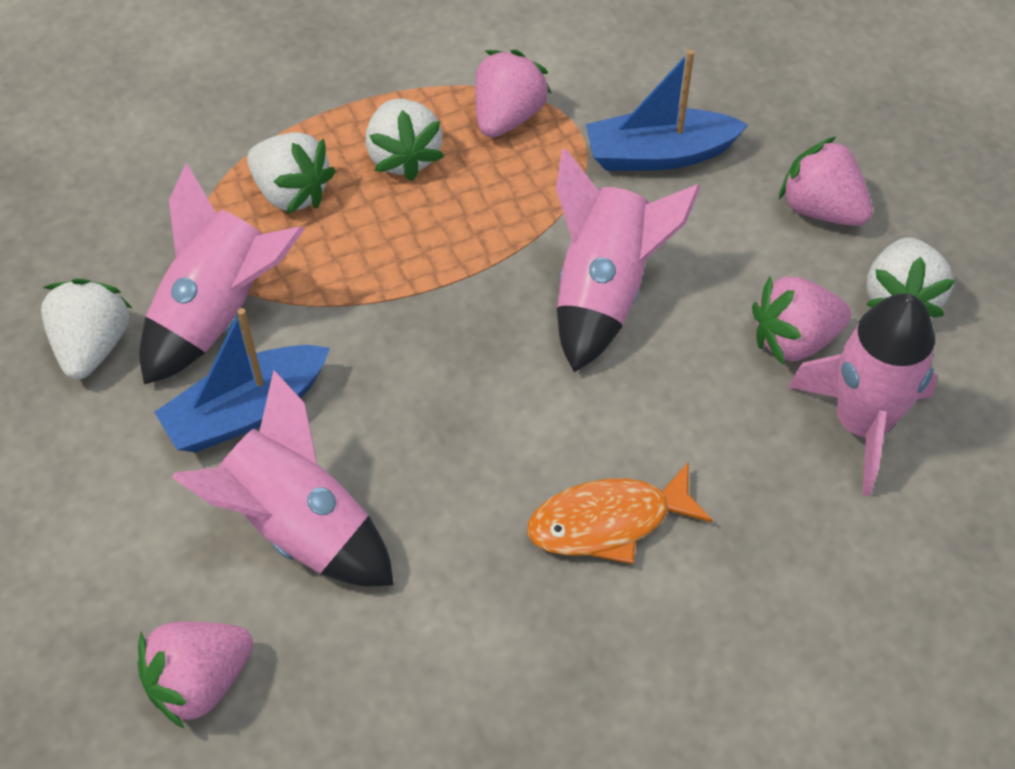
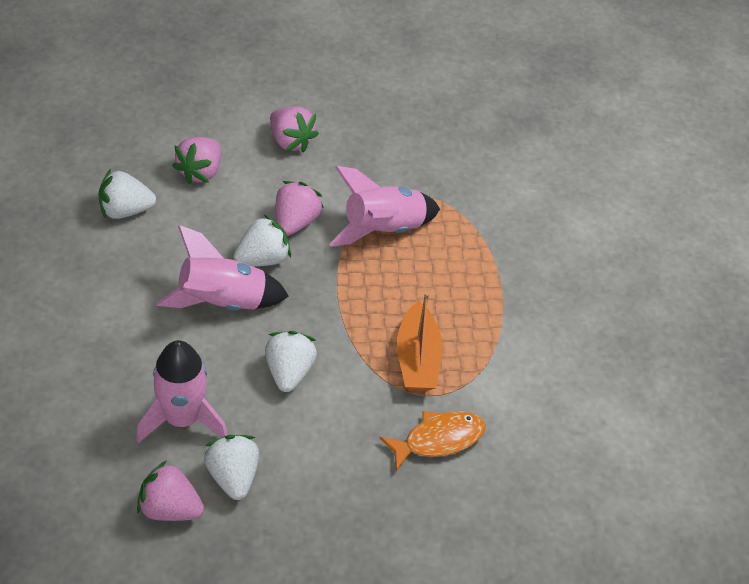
blue boat: [154,308,330,452] [586,50,749,171] = 2 -> none = 0
orange boat: none = 0 -> [397,292,442,391] = 1
pink rocket: [139,163,305,385] [172,370,394,587] [556,148,700,372] [788,293,938,496] = 4 -> [136,340,227,443] [157,225,289,310] [329,166,440,247] = 3

